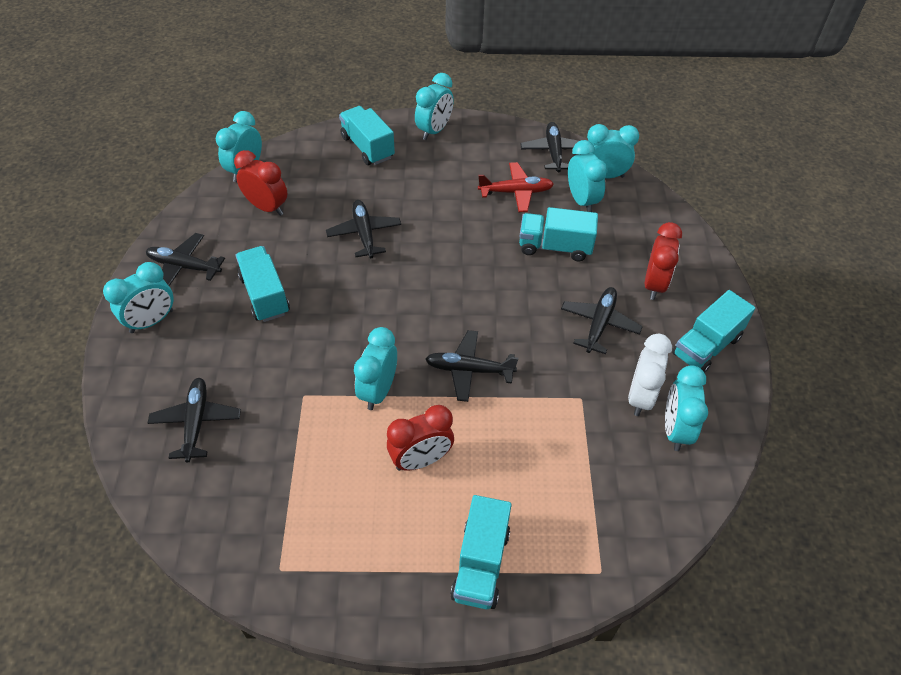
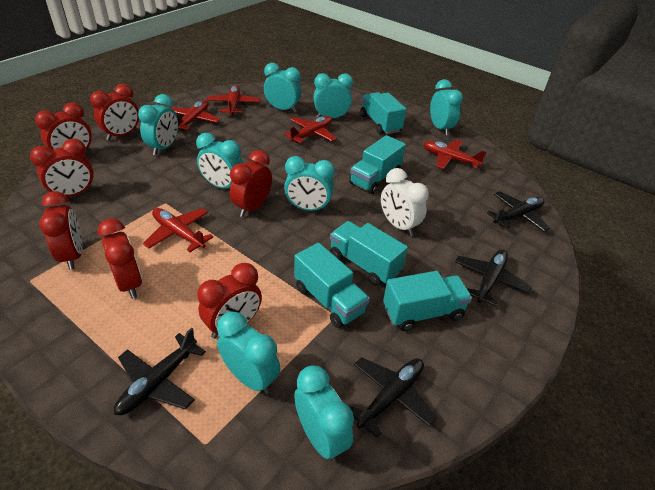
black plane: [146,233,225,286] [148,378,241,462] [326,200,401,258] [425,330,518,402] [520,122,578,172] [561,287,643,354] = 6 -> [114,327,206,415] [349,357,437,437] [455,249,532,306] [487,191,550,232] = 4
red clock: [234,150,287,216] [387,405,454,471] [645,222,682,300] = 3 -> [30,138,94,196] [35,102,92,152] [39,191,83,270] [90,84,139,141] [97,218,142,299] [197,263,262,339] [230,150,272,217] = 7
red plane: [478,162,554,212] = 1 -> [143,208,214,252] [171,100,220,131] [207,85,260,115] [284,116,336,144] [424,140,486,169] = 5
turquoise clock: [103,262,173,333] [216,111,262,182] [354,327,397,410] [415,73,454,140] [568,140,608,212] [587,124,639,179] [665,365,708,451] = 7 -> [138,94,178,155] [196,133,243,189] [217,312,280,394] [264,63,301,113] [284,156,335,212] [294,366,354,462] [313,73,353,118] [430,79,463,135] = 8

